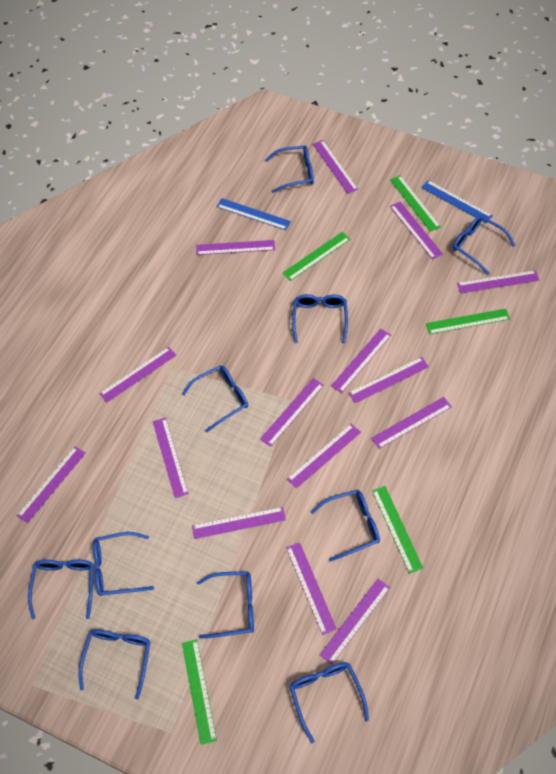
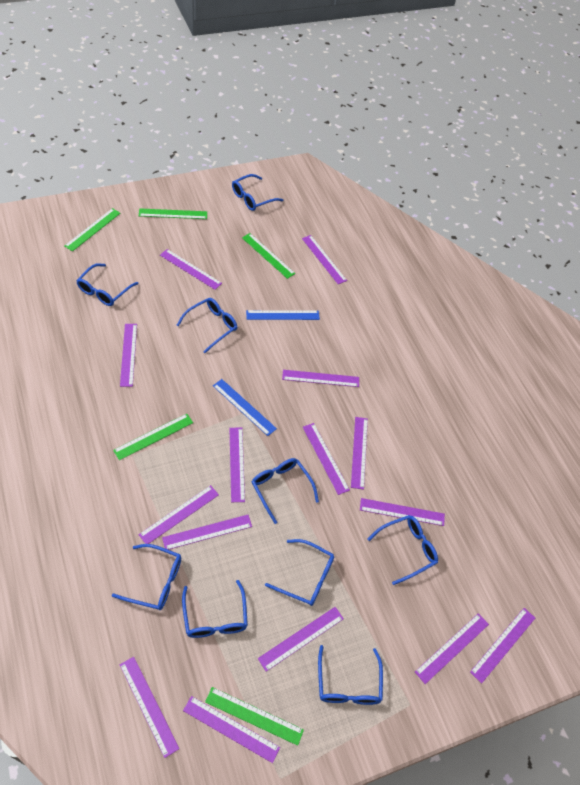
blue glasses: [28,560,94,619] [79,630,151,700] [93,532,154,596] [182,365,248,432] [197,571,254,639] [265,145,314,193] [290,662,369,743] [292,294,348,344] [311,490,380,562] [453,215,515,275] = 10 -> [76,264,139,306] [112,544,181,610] [176,298,237,353] [182,580,248,638] [232,174,283,211] [252,458,319,524] [265,539,334,606] [318,645,383,705] [367,515,438,585] = 9

